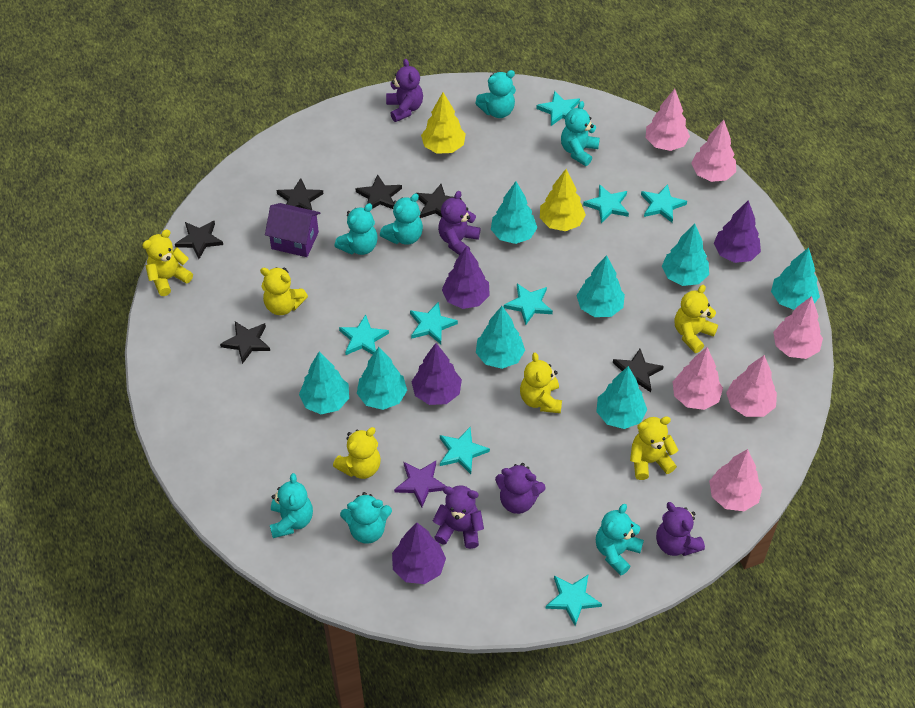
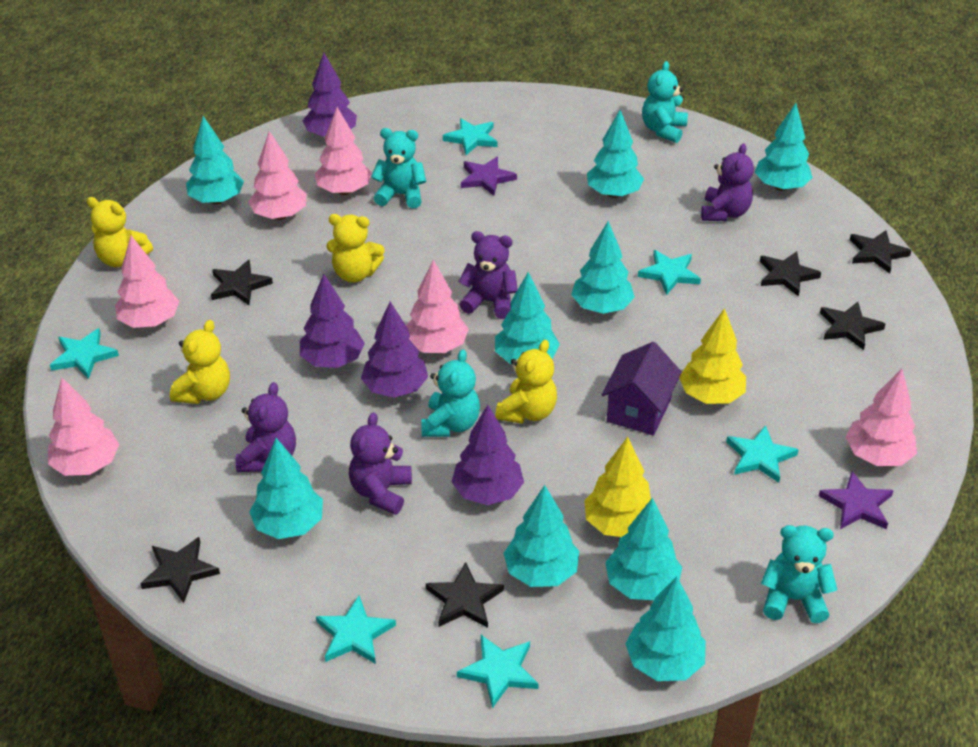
purple star: [394,461,447,507] = 1 -> [461,157,517,196] [819,471,893,529] = 2
purple teddy bear: [386,59,423,122] [433,485,484,549] [438,191,480,255] [495,463,546,514] [656,502,705,556] = 5 -> [236,382,296,472] [349,412,412,515] [458,231,518,319] [701,143,754,221] = 4
turquoise star: [339,315,389,355] [410,302,458,344] [440,427,490,474] [504,284,553,325] [536,91,580,126] [546,575,602,626] [583,184,629,223] [641,184,687,223] = 8 -> [50,328,119,379] [316,596,396,664] [443,118,498,155] [457,635,539,708] [638,250,701,295] [726,425,798,483] = 6
turquoise teddy bear: [270,473,313,538] [334,203,378,255] [340,492,392,544] [380,193,423,245] [476,70,516,118] [561,101,600,166] [596,504,644,575] = 7 -> [371,128,426,209] [421,349,480,437] [642,61,688,143] [761,525,838,623] = 4
turquoise tree: [299,352,349,414] [357,347,407,410] [476,306,525,369] [491,181,537,244] [576,255,625,317] [596,366,647,429] [662,224,709,286] [771,247,820,310] = 8 -> [186,116,244,205] [249,438,323,539] [495,272,560,364] [503,485,579,587] [571,221,635,314] [587,110,644,198] [605,497,682,600] [625,577,706,681] [755,103,813,191] = 9
yellow teddy bear: [142,229,193,296] [260,267,308,315] [333,427,381,479] [520,352,562,413] [630,417,678,480] [674,285,718,353] = 6 -> [87,197,153,267] [170,320,230,404] [326,214,385,282] [495,340,557,424] = 4

